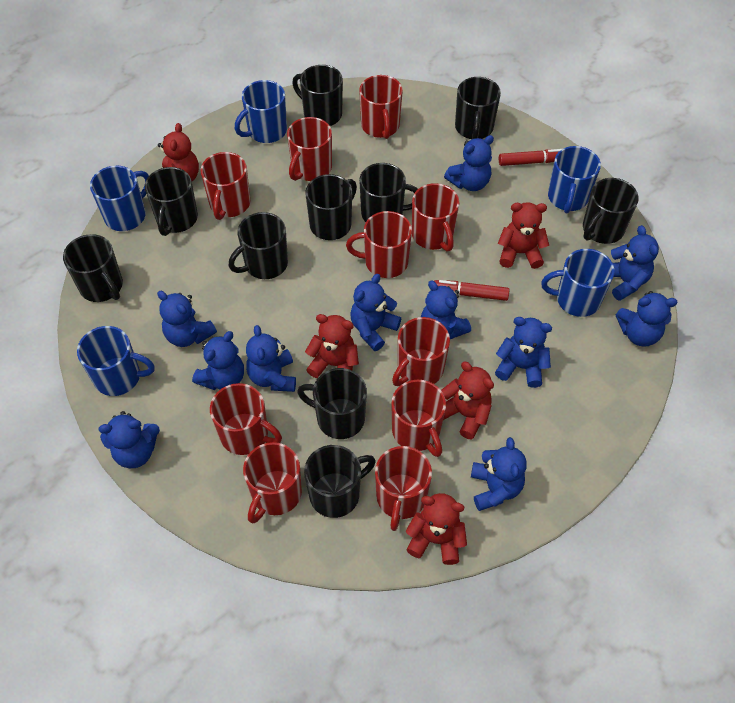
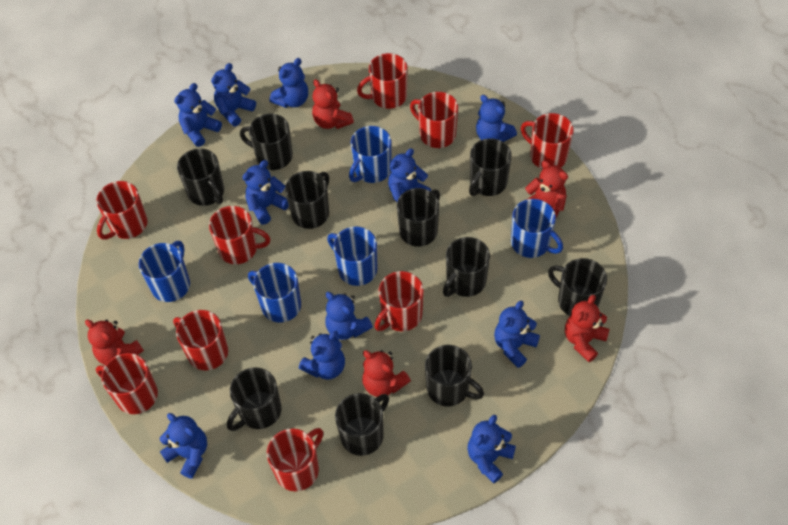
red marker: [434,280,509,301] [499,149,562,166] = 2 -> none = 0
red mug: [201,152,251,220] [210,383,282,455] [243,442,302,524] [287,117,332,181] [346,211,412,278] [359,75,403,139] [375,446,432,531] [392,317,450,386] [392,380,446,457] [412,183,460,252] = 10 -> [96,181,148,240] [96,353,158,414] [173,310,228,370] [209,206,270,264] [267,428,323,491] [357,53,408,109] [375,271,424,331] [410,92,458,148] [521,113,574,169] = 9

